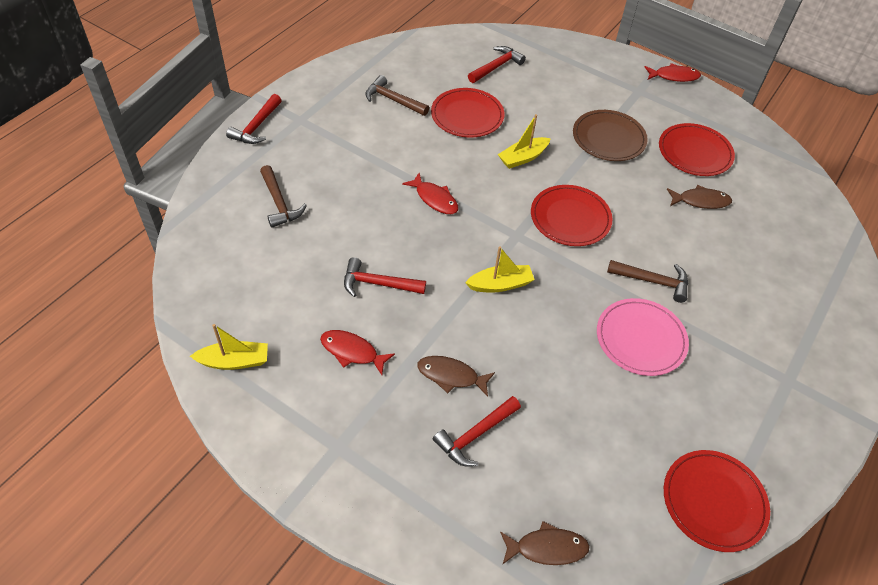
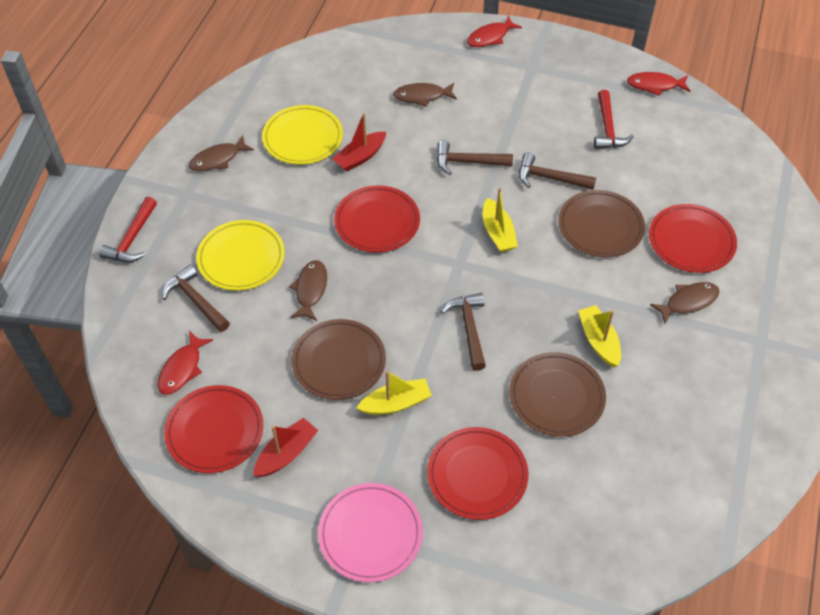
brown fish: [417,356,495,397] [500,521,590,565] [667,185,732,209] = 3 -> [189,135,254,171] [289,260,327,321] [393,83,457,107] [650,282,719,324] = 4
brown hammer: [260,165,307,228] [365,75,429,116] [607,260,688,303] = 3 -> [162,265,230,332] [437,140,513,175] [441,293,486,371] [519,152,596,190] = 4
brown plate: [573,110,648,161] = 1 -> [292,319,386,400] [509,352,606,437] [558,190,645,257] = 3
red boat: none = 0 -> [253,418,318,477] [332,113,386,171] = 2
red hammer: [226,94,282,144] [344,257,426,297] [433,396,521,467] [468,46,526,83] = 4 -> [99,197,157,262] [594,90,634,149] = 2
yellow plate: none = 0 -> [196,220,285,291] [262,105,343,165] = 2

